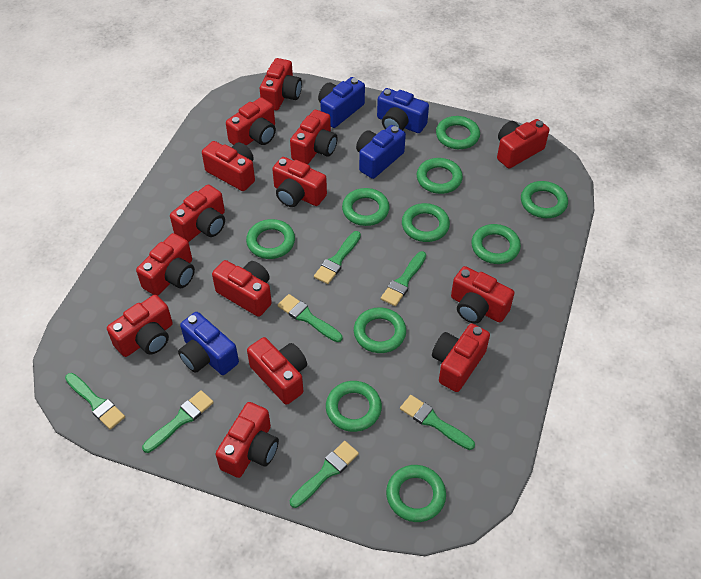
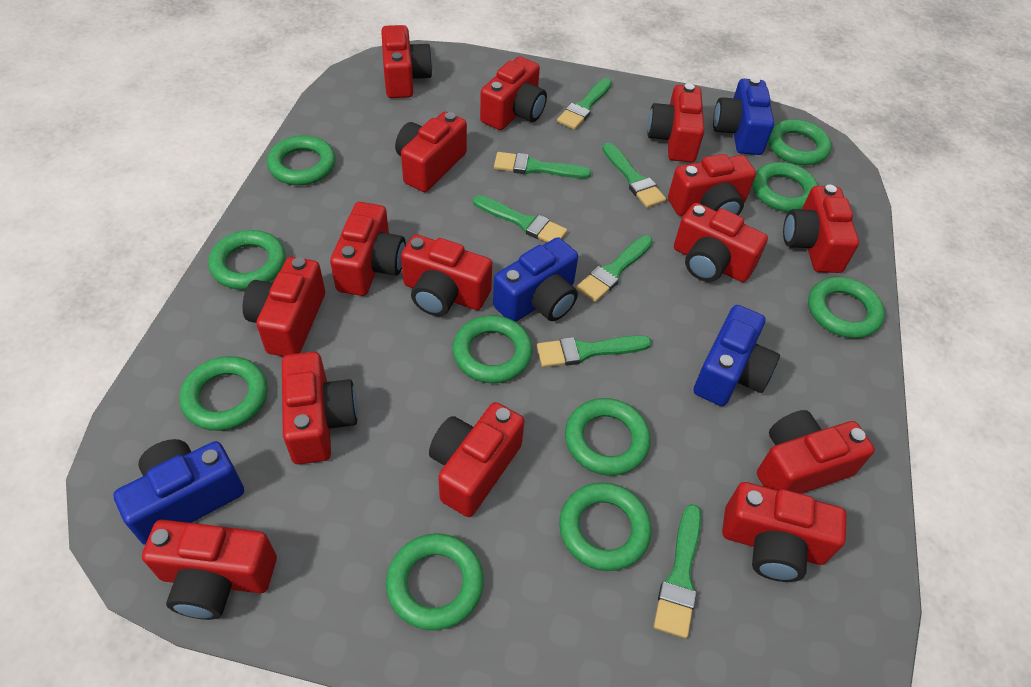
red camera: [107,295,173,357] [136,233,195,296] [170,184,225,242] [202,141,255,191] [212,260,272,317] [216,402,279,478] [226,97,276,146] [247,337,307,405] [260,58,302,110] [272,157,327,207] [290,110,338,164] [432,324,490,392] [451,266,514,323] [497,119,549,169] = 14 -> [142,520,277,620] [242,257,325,357] [282,352,358,464] [330,202,406,296] [381,25,433,98] [395,112,467,192] [401,234,492,316] [429,402,525,517] [480,56,547,130] [647,83,704,162] [668,154,756,216] [674,203,768,282] [722,482,846,582] [757,410,875,494] [783,185,859,273] = 15

